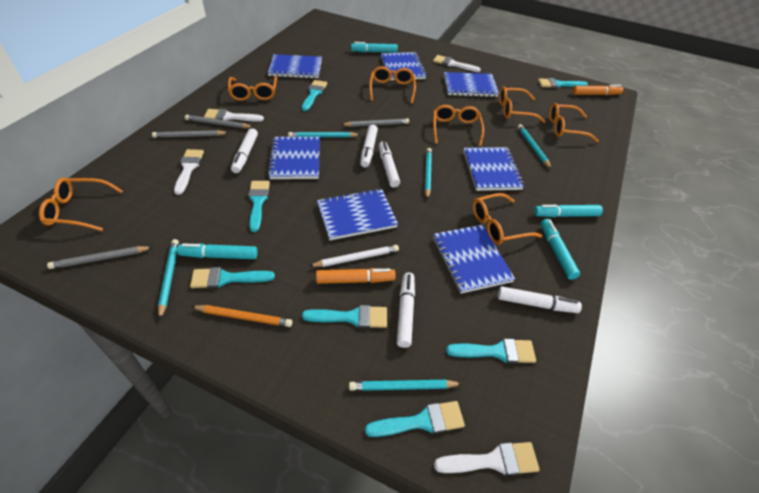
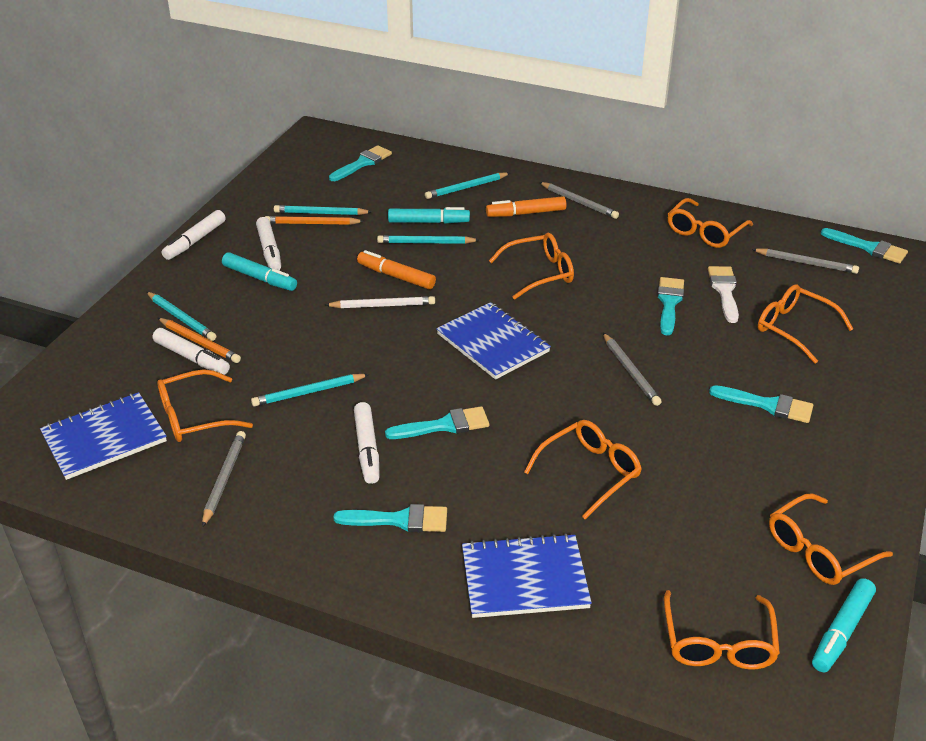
blue notebook: [268,54,322,79] [268,137,320,179] [317,189,398,240] [381,52,427,81] [433,225,515,294] [444,72,499,97] [463,147,524,191] = 7 -> [40,392,167,480] [436,302,551,380] [462,533,592,618] = 3
orange pencil: [191,305,292,327] = 1 -> [158,318,241,363] [265,216,364,225] = 2
turquoise brush: [190,267,275,288] [248,181,270,232] [301,80,327,111] [302,305,387,328] [365,401,465,437] [446,339,536,363] [538,78,588,88] = 7 -> [329,145,392,181] [333,504,447,532] [385,406,489,439] [657,277,684,336] [709,385,813,423] [821,228,908,264] = 6
turquoise marker: [177,243,258,259] [351,42,398,53] [534,205,603,217] [541,219,580,280] = 4 -> [222,252,297,291] [388,207,470,224] [812,578,876,672] = 3
white brush: [174,149,204,195] [204,109,264,122] [433,55,481,72] [434,442,540,476] = 4 -> [708,266,739,323] = 1
white marker: [231,128,258,173] [360,125,378,167] [379,141,400,188] [397,273,415,348] [498,286,582,313] = 5 -> [153,328,230,375] [162,210,226,260] [256,217,281,270] [354,402,380,484] = 4

